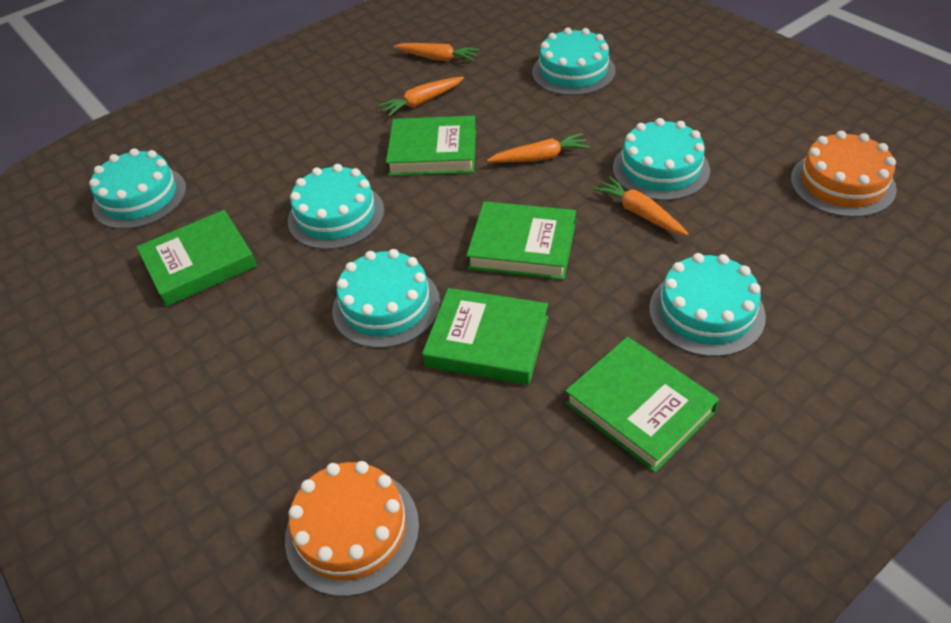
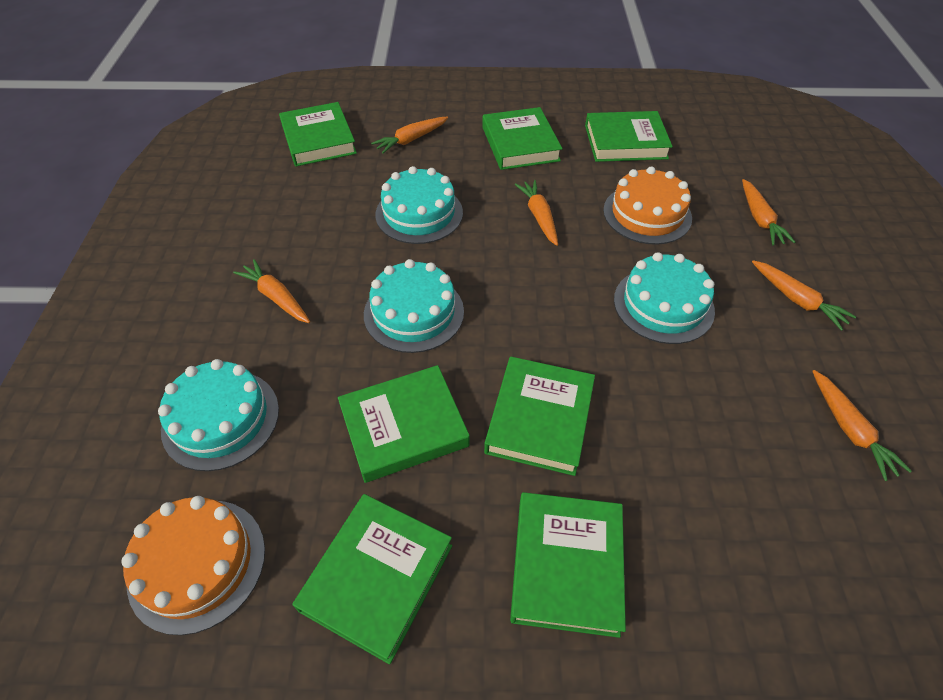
green book: [136,210,257,307] [386,116,476,176] [422,288,548,385] [466,201,576,280] [565,337,719,473] = 5 -> [279,102,357,166] [293,494,452,664] [338,365,470,483] [482,107,562,170] [484,357,595,476] [510,492,626,638] [585,111,673,162] = 7
orange carrot: [378,77,464,117] [394,43,480,61] [487,133,590,163] [593,176,688,235] = 4 -> [233,259,310,323] [371,117,448,154] [514,180,558,246] [742,179,795,246] [752,260,856,331] [812,370,912,481] = 6
turquoise cake: [89,148,186,229] [288,164,384,250] [332,249,440,348] [532,28,616,96] [613,118,710,201] [649,253,766,357] = 6 -> [158,359,279,471] [364,259,464,353] [375,166,463,244] [614,252,715,344] = 4

